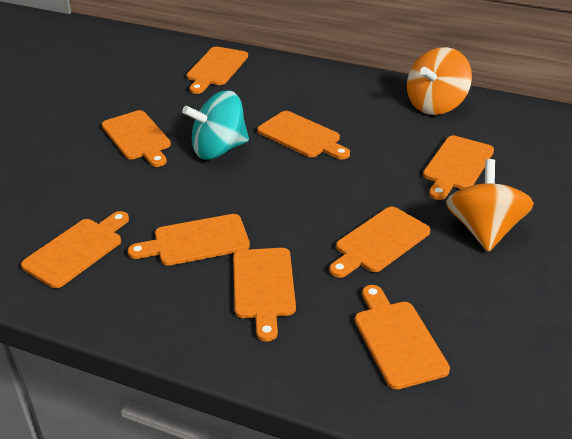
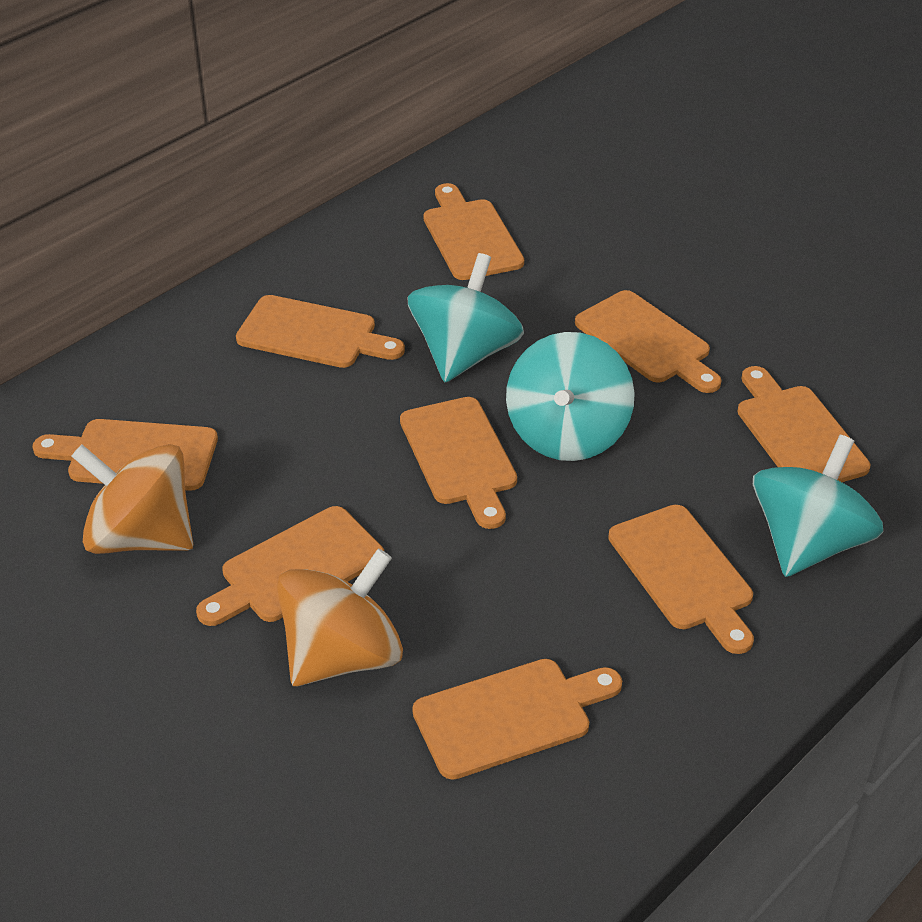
turquoise spinning top: [182,90,249,160] = 1 -> [408,253,524,382] [506,332,635,461] [753,435,883,577] = 3

